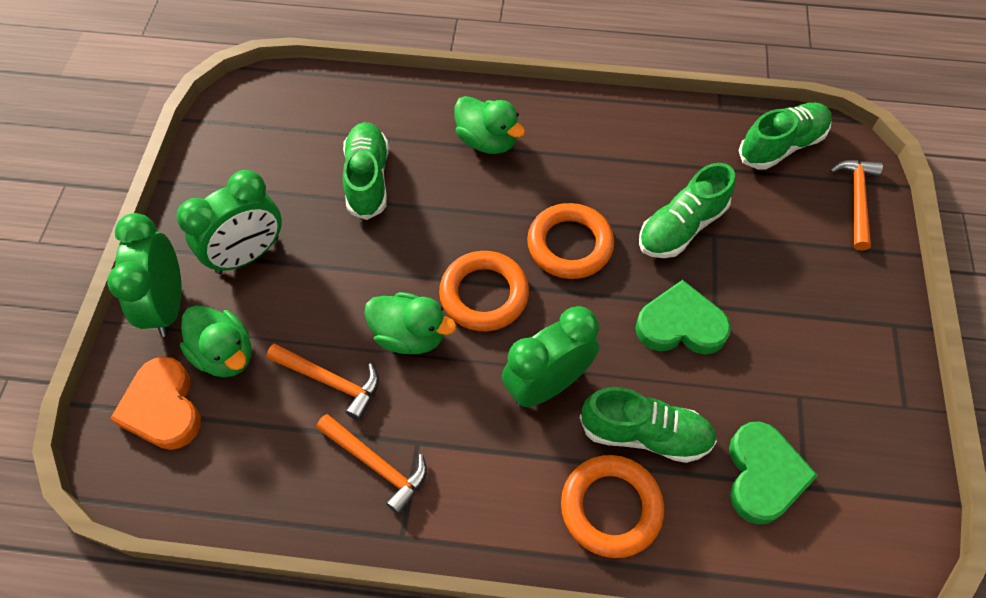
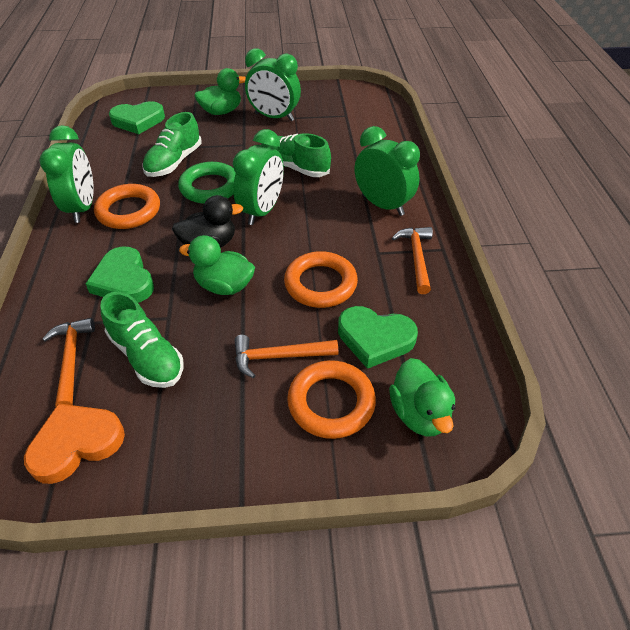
black duck: none = 0 -> [172,195,243,248] = 1
green clock: [107,213,182,337] [177,170,282,274] [502,306,599,407] = 3 -> [39,125,94,223] [233,129,284,225] [245,48,301,121] [354,126,420,216] = 4
green heart: [635,280,731,354] [729,421,818,525] = 2 -> [85,246,154,303] [109,101,165,134] [338,306,418,369] = 3
green ring: none = 0 -> [178,162,236,204] = 1
green shoe: [343,122,389,220] [579,387,717,463] [639,163,735,258] [738,103,832,170] = 4 -> [100,292,184,388] [142,112,202,177] [261,133,331,177] = 3

